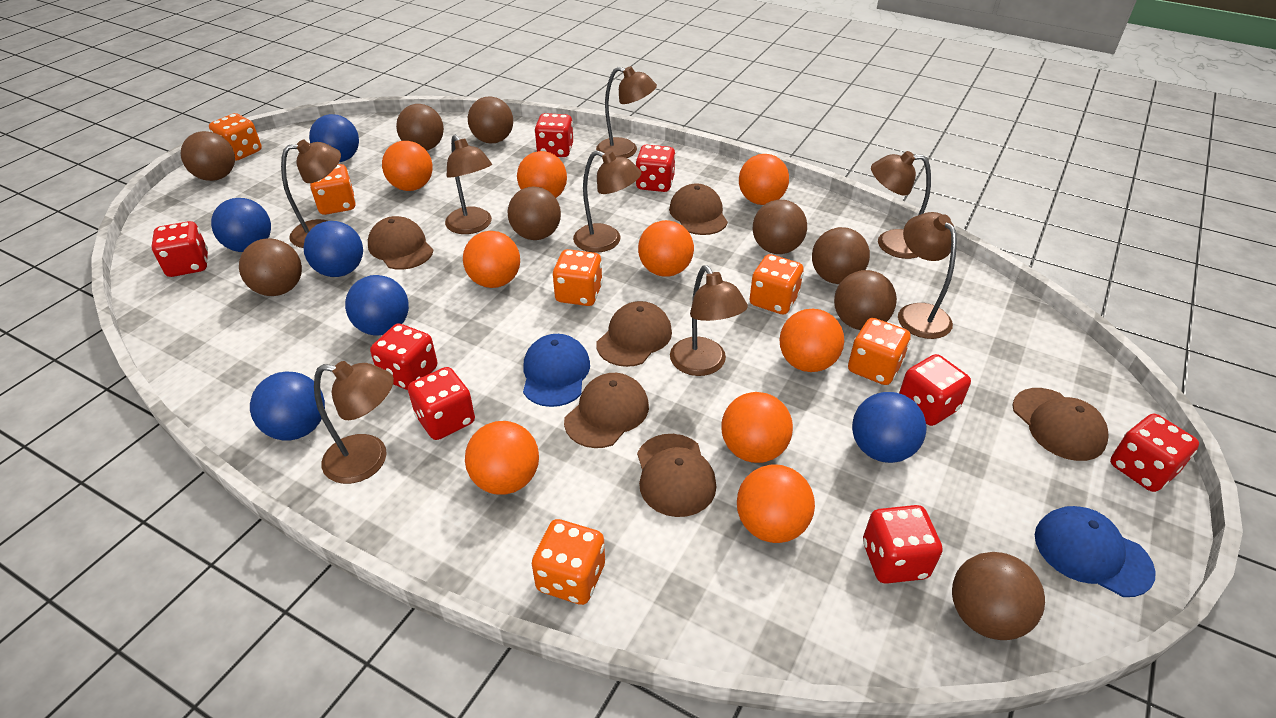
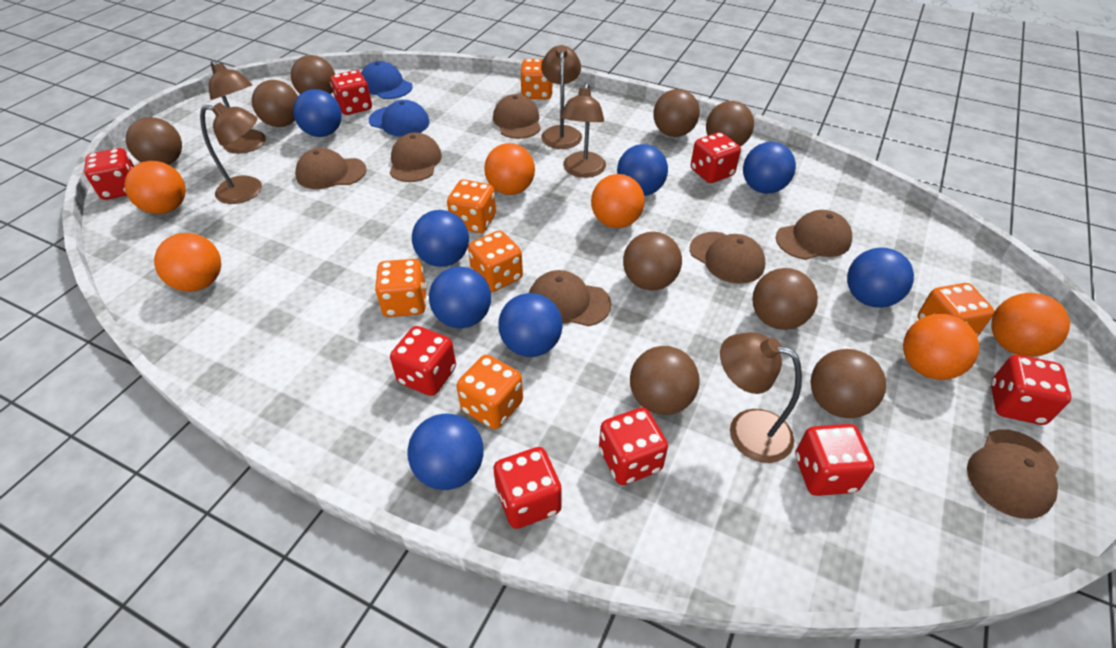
blue ball: [211,198,271,252] [250,372,325,440] [303,221,363,277] [309,114,359,162] [345,275,409,335] [852,392,926,463] = 6 -> [293,89,342,137] [407,413,484,490] [412,210,469,267] [429,267,491,328] [498,293,563,357] [617,144,668,196] [743,142,796,194] [847,248,914,308] = 8
brown cap: [368,216,434,270] [564,373,649,448] [596,301,672,367] [637,434,716,517] [669,183,728,235] [1013,388,1109,461] = 6 -> [295,148,366,189] [389,132,442,182] [493,94,541,139] [529,270,611,326] [690,232,765,284] [776,210,852,260] [967,429,1059,519] = 7
brown lamp: [281,140,341,248] [314,361,394,484] [445,135,492,234] [573,150,642,253] [596,66,657,158] [670,265,748,376] [871,151,931,259] [898,212,957,339] = 8 -> [200,103,262,204] [209,60,266,154] [541,45,582,149] [560,82,606,178] [720,332,802,463] = 5
orange ball: [382,141,433,191] [463,231,520,288] [465,421,539,495] [517,151,567,198] [638,220,694,277] [721,392,793,463] [737,464,815,543] [739,154,789,205] [779,309,844,372] = 9 -> [125,161,186,214] [154,233,221,292] [484,143,535,195] [591,174,645,228] [903,314,979,380] [991,293,1070,357] = 6

